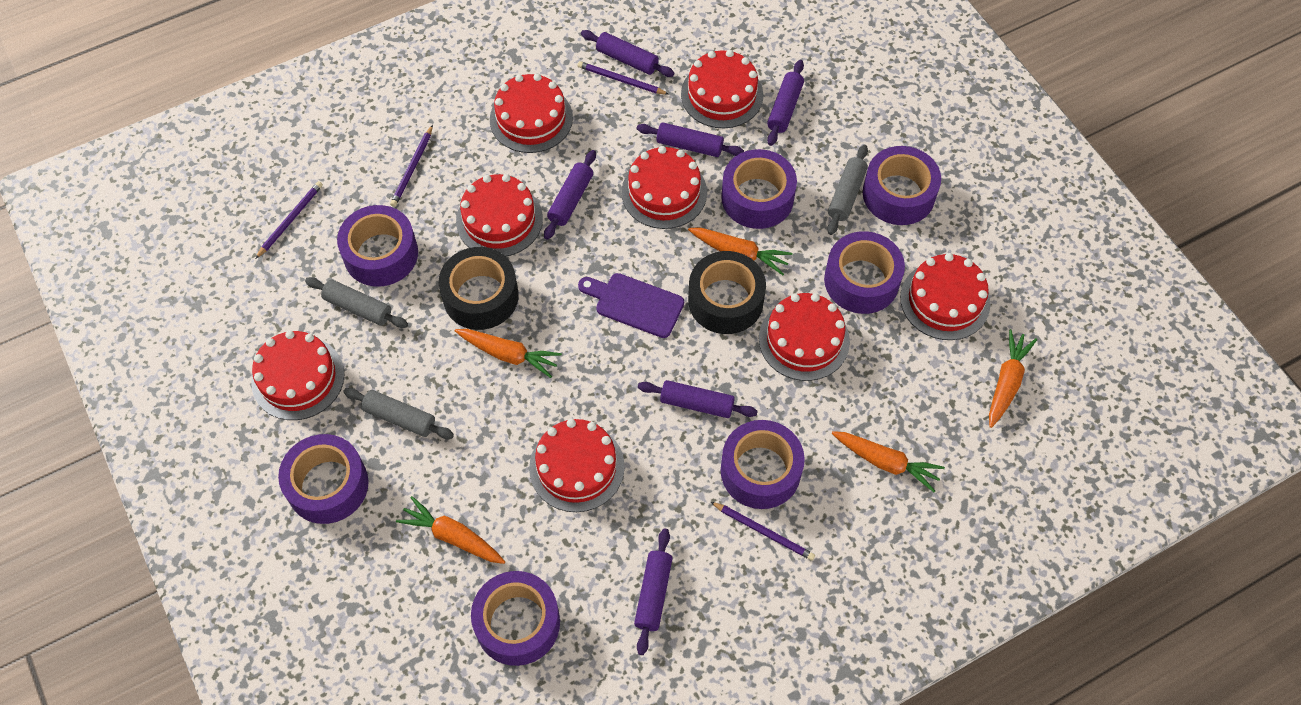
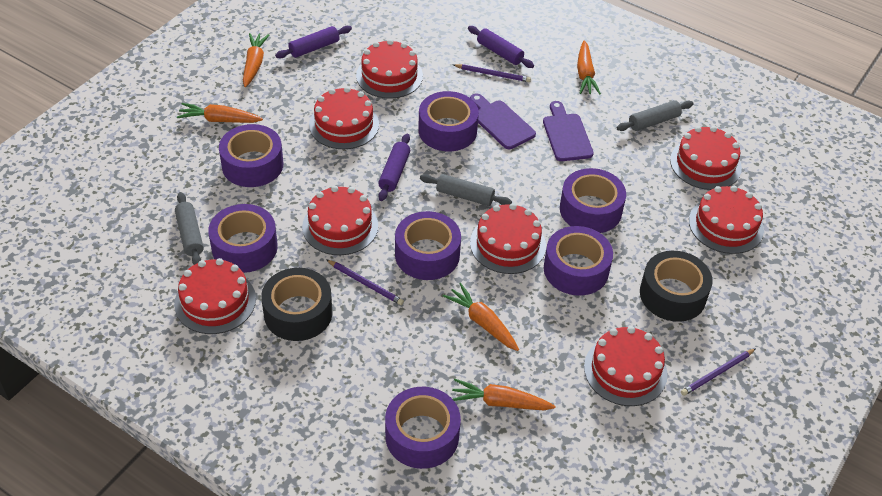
purple cutting board: [578,273,684,338] = 1 -> [470,93,536,149] [543,101,594,161] = 2
purple pencil: [255,181,323,259] [390,125,433,207] [577,61,669,95] [711,502,815,561] = 4 -> [326,259,404,305] [453,64,531,82] [681,348,756,396] = 3
purple rolling pin: [544,150,596,240] [581,30,675,77] [634,529,673,655] [637,122,744,157] [638,380,758,418] [767,60,804,146] = 6 -> [275,26,352,58] [378,133,410,201] [468,26,534,68] = 3

